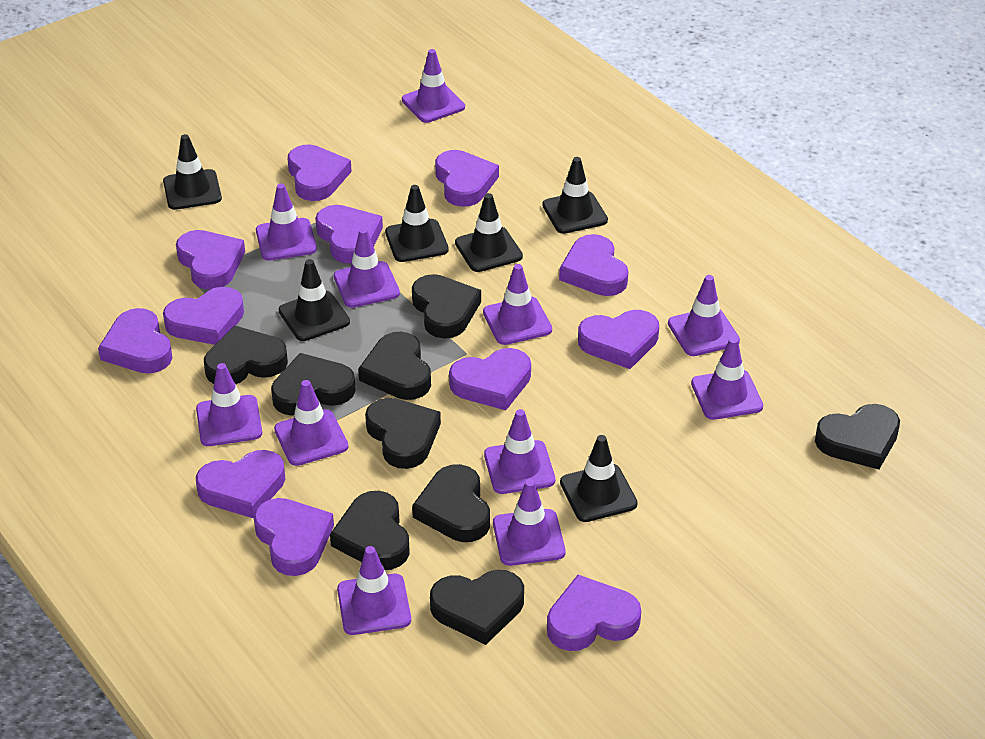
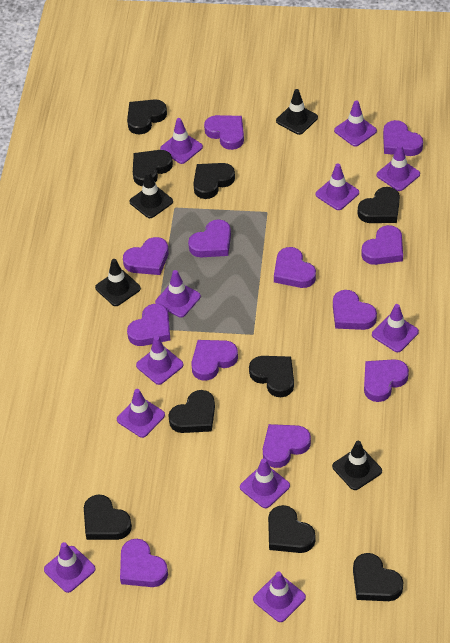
black traffic cone: [163,134,222,210] [279,259,350,341] [385,185,449,262] [455,193,523,272] [542,157,608,234] [560,435,638,522] = 6 -> [95,259,141,306] [130,172,173,218] [276,89,318,135] [332,441,382,490] = 4

